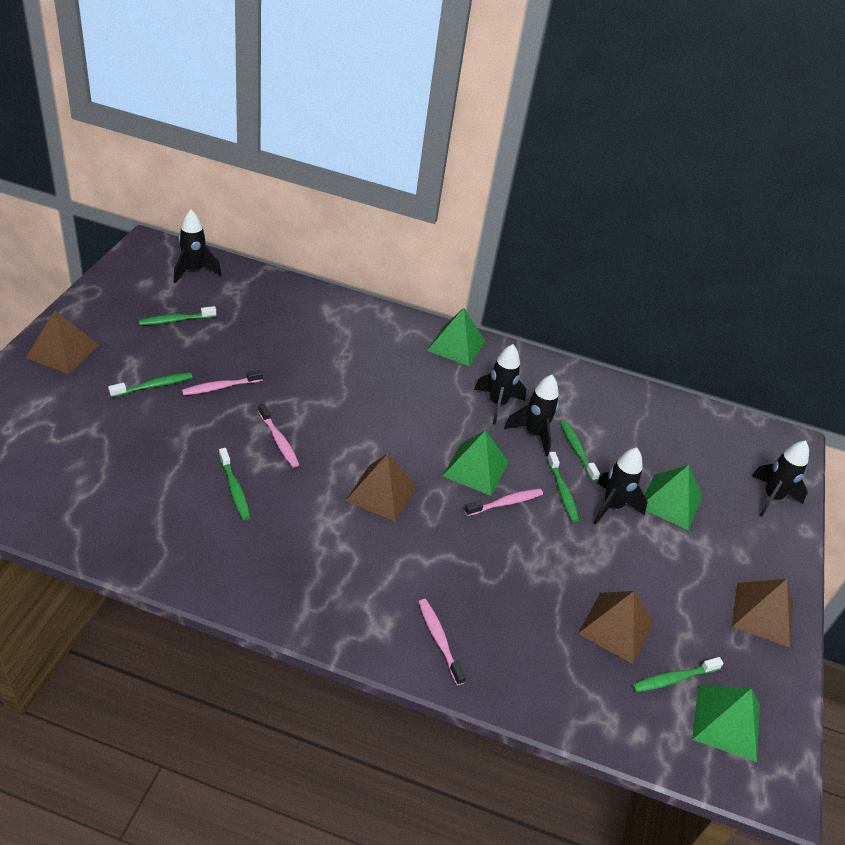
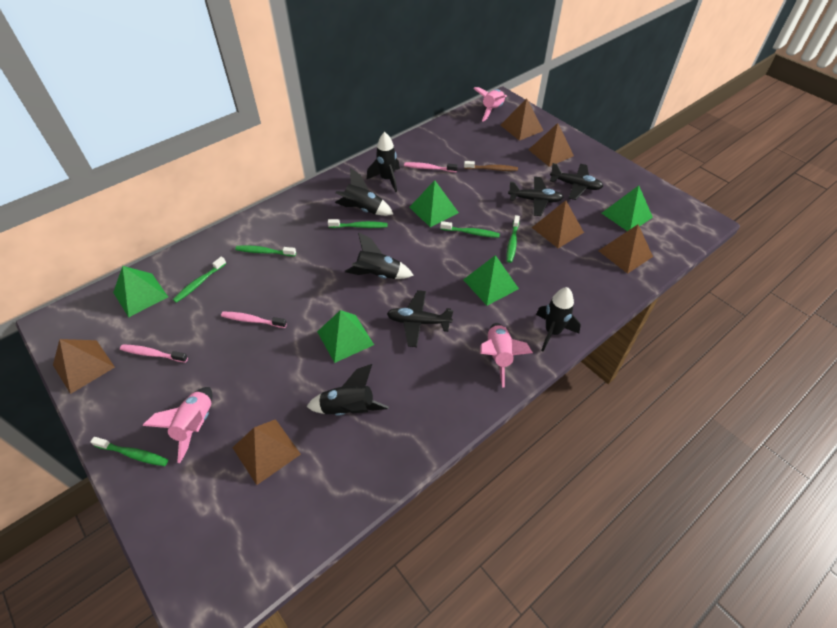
black plane: none = 0 -> [387,290,453,347] [508,177,564,216] [550,163,603,200] = 3
brown pyramid: [26,310,99,374] [346,454,417,522] [578,591,654,664] [732,579,793,647] = 4 -> [53,339,115,394] [232,419,301,485] [500,98,544,141] [529,123,574,167] [532,200,584,248] [598,224,653,274] = 6
brown toothbrush: none = 0 -> [464,161,518,171] = 1
green pyramid: [427,308,485,366] [443,430,509,496] [644,465,702,530] [692,685,760,762] = 4 -> [113,266,168,317] [317,310,374,363] [409,180,459,227] [463,255,519,306] [602,185,653,231] = 5
pink rocket: none = 0 -> [143,387,212,463] [473,87,507,122] [480,323,533,388] = 3
pink toothbrush: [182,370,263,396] [258,404,300,468] [419,599,466,685] [464,489,543,516] = 4 -> [120,344,188,363] [221,311,287,328] [404,162,458,172] = 3

